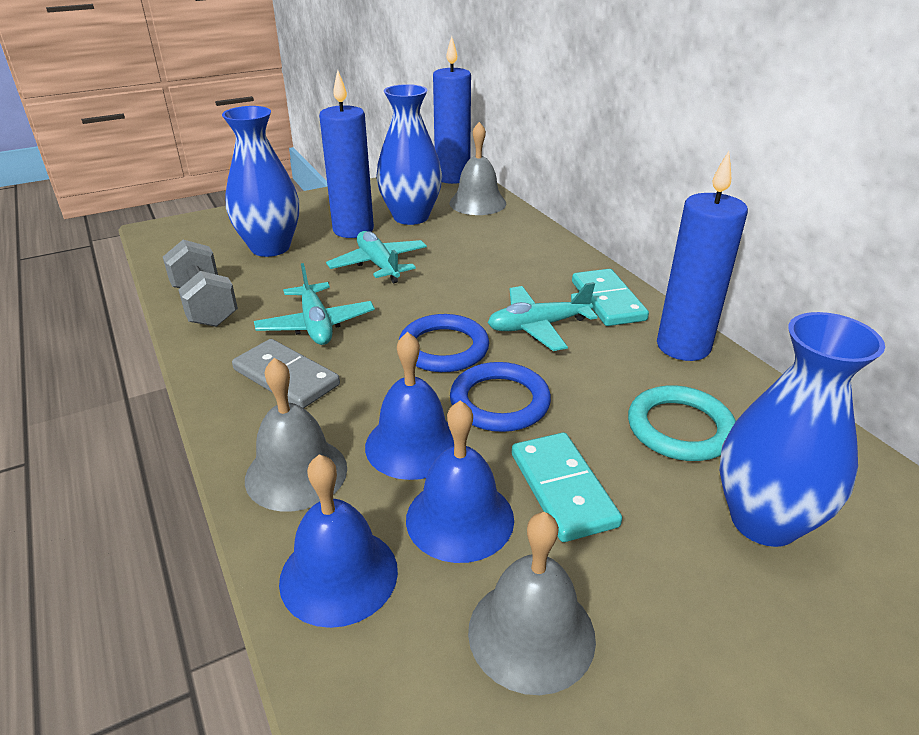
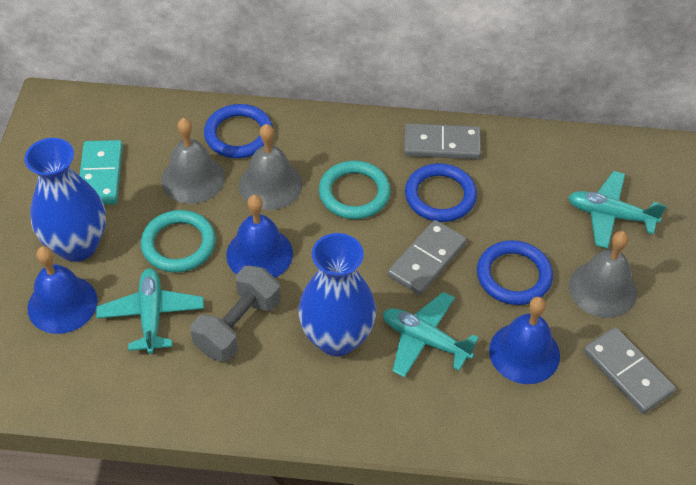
blue candle: [319,70,374,238] [433,36,471,184] [657,151,748,361] = 3 -> none = 0
blue ring: [399,314,489,372] [450,362,551,432] = 2 -> [204,104,273,158] [405,163,477,222] [477,240,553,305] = 3
blue vase: [222,106,299,257] [376,84,442,225] [719,312,885,547] = 3 -> [25,138,106,262] [298,233,376,356] = 2
grey domino: [232,339,340,408] = 1 -> [388,220,466,295] [404,123,481,159] [584,327,676,414] = 3
turquoise domino: [512,433,622,542] [572,269,649,326] = 2 -> [79,140,123,205] = 1
turquoise ring: [628,385,736,461] = 1 -> [141,210,216,273] [319,161,391,219] = 2

